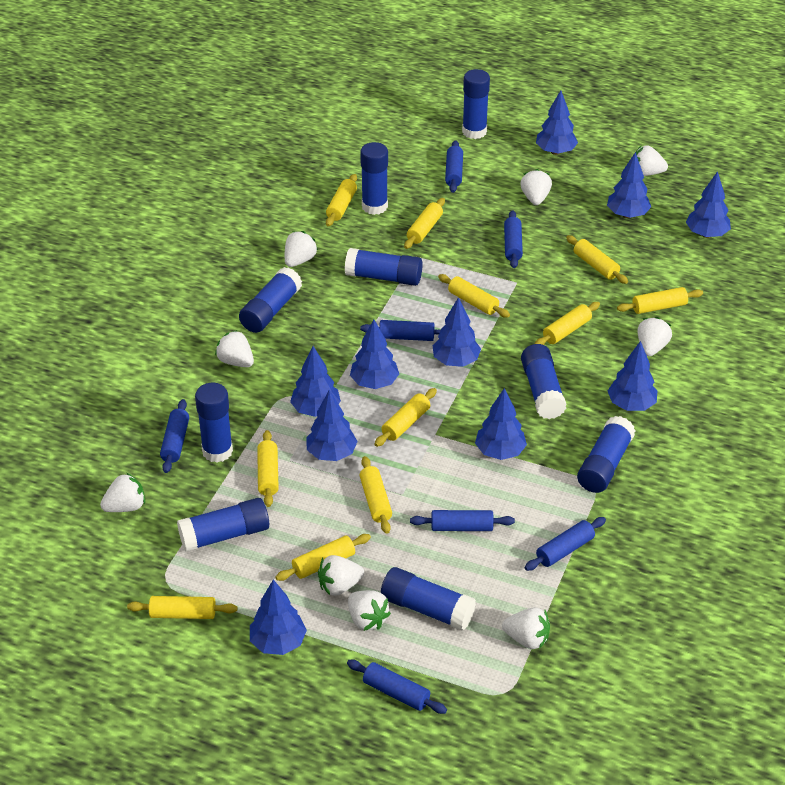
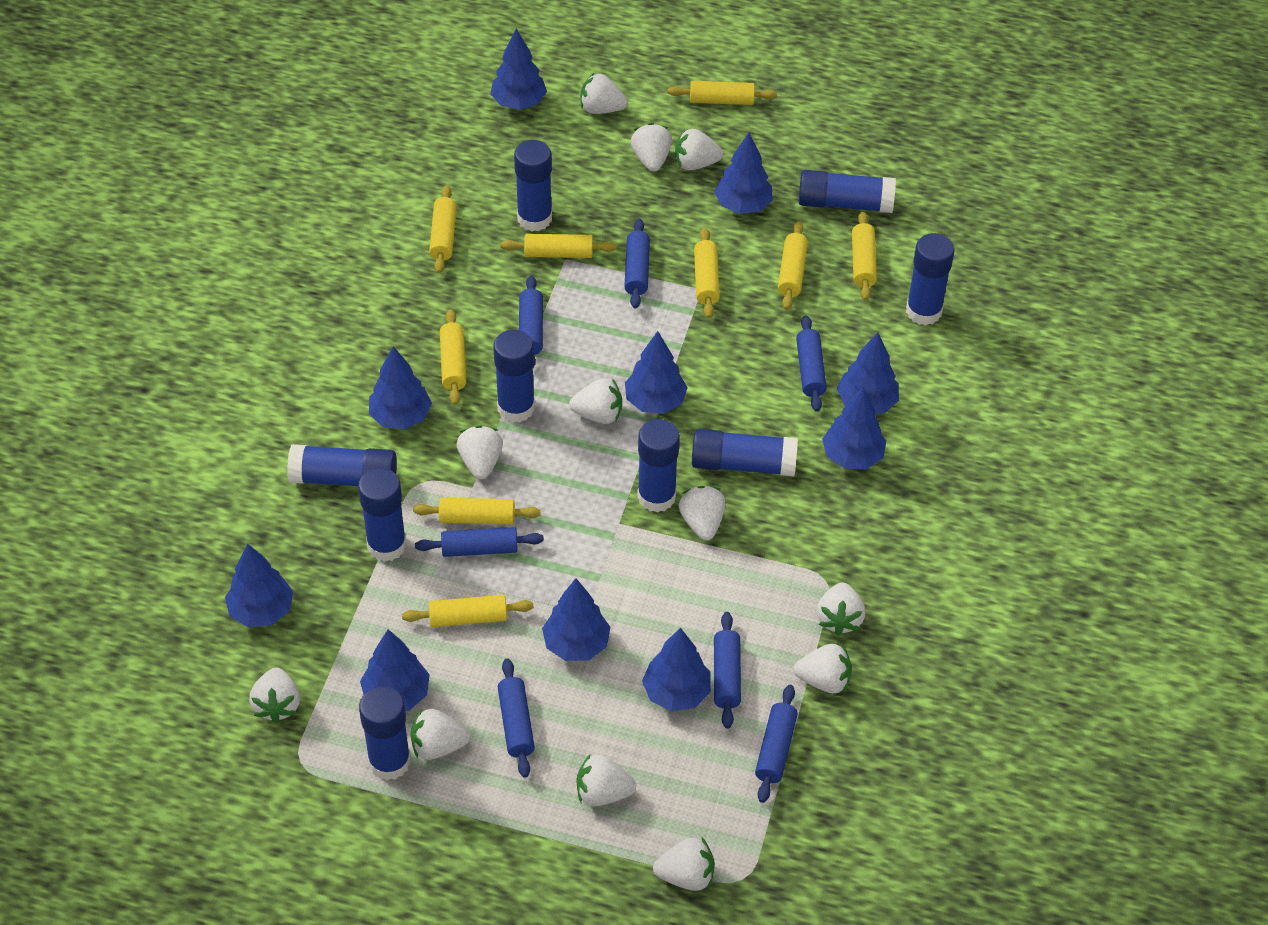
white strawberry: [100,473,145,512] [215,330,254,367] [285,231,318,267] [318,555,364,596] [348,590,391,631] [502,607,550,649] [520,169,552,205] [636,145,668,176] [637,317,672,356] = 9 -> [249,667,300,723] [410,709,470,760] [456,425,503,479] [569,378,622,424] [577,755,636,806] [580,73,628,114] [631,123,672,172] [653,838,715,891] [675,129,723,170] [678,486,726,540] [793,644,852,694] [817,583,865,636] = 12
yellow rolling pin: [127,596,237,619] [257,430,279,507] [276,534,371,581] [326,174,357,226] [360,456,392,534] [374,388,437,447] [404,198,445,249] [438,274,510,318] [535,302,600,345] [566,235,628,284] [617,287,703,314] = 11 -> [402,595,534,627] [413,498,541,525] [429,185,457,273] [440,309,466,405] [501,234,617,258] [668,81,777,105] [694,228,720,318] [778,221,808,310] [852,211,877,301] = 9

